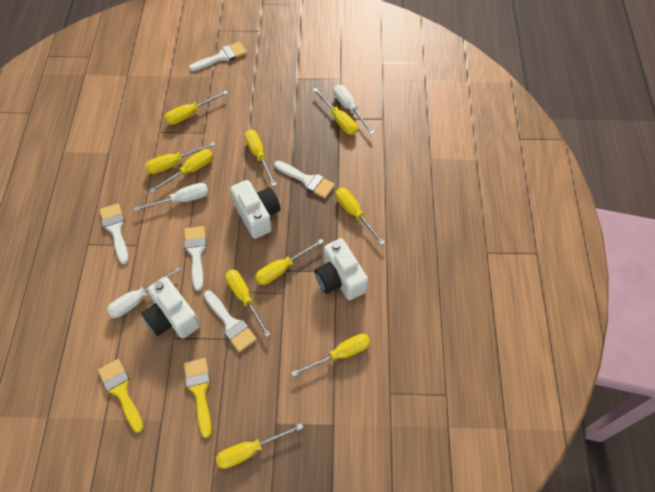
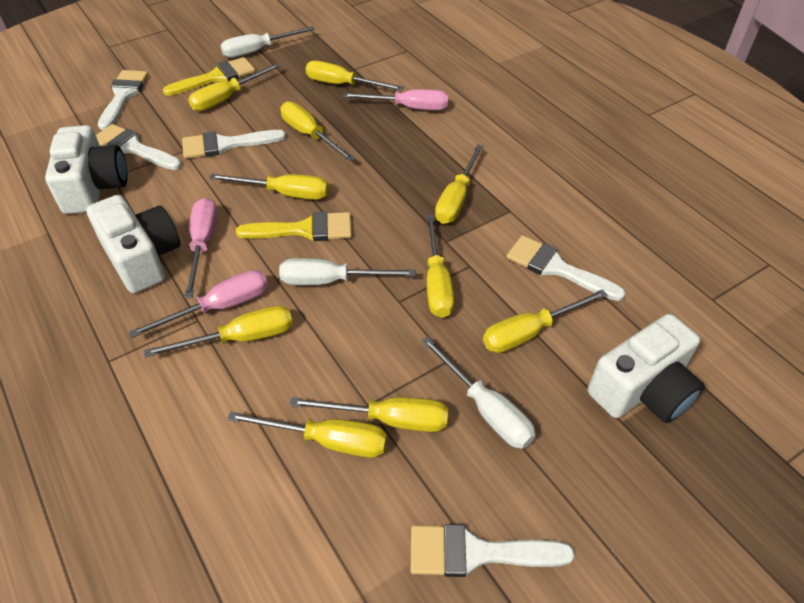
pink screwdriver: none = 0 -> [129,270,268,338] [184,198,218,298] [342,89,448,110] = 3

